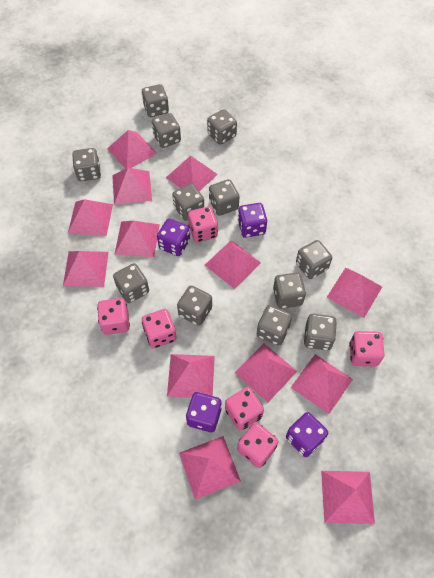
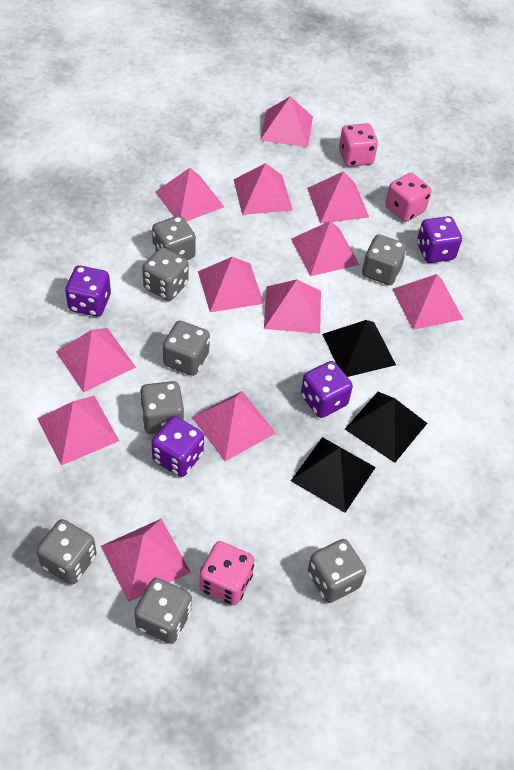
black pyramid: none = 0 -> [291,437,376,513] [322,320,396,377] [345,392,427,463] = 3
grey dice: [72,148,101,181] [113,263,149,303] [142,84,169,117] [152,113,181,148] [172,183,204,221] [177,286,212,326] [207,109,237,145] [209,179,239,216] [257,305,292,345] [273,272,306,309] [296,240,332,279] [304,314,337,350] = 12 -> [36,519,97,585] [134,578,192,644] [140,381,184,434] [142,247,189,301] [152,215,196,260] [163,321,210,376] [307,539,366,603] [362,234,407,285] = 8
pink dice: [97,298,130,335] [142,309,177,348] [188,206,218,242] [225,387,264,431] [237,423,278,468] [349,331,385,367] = 6 -> [199,541,255,605] [339,123,378,167] [385,173,432,222] = 3
pink pyramid: [63,251,109,287] [68,199,113,236] [107,130,157,169] [112,168,152,205] [115,221,160,257] [166,156,218,191] [167,354,215,398] [179,436,241,500] [205,240,261,289] [235,343,297,402] [291,354,353,414] [321,471,375,524] [326,267,382,318] = 13 -> [37,396,119,466] [56,328,136,393] [101,519,191,602] [155,168,224,221] [192,391,276,461] [198,257,264,312] [234,163,292,215] [260,96,313,147] [264,279,321,334] [291,221,359,276] [307,171,369,224] [392,274,463,330] = 12

